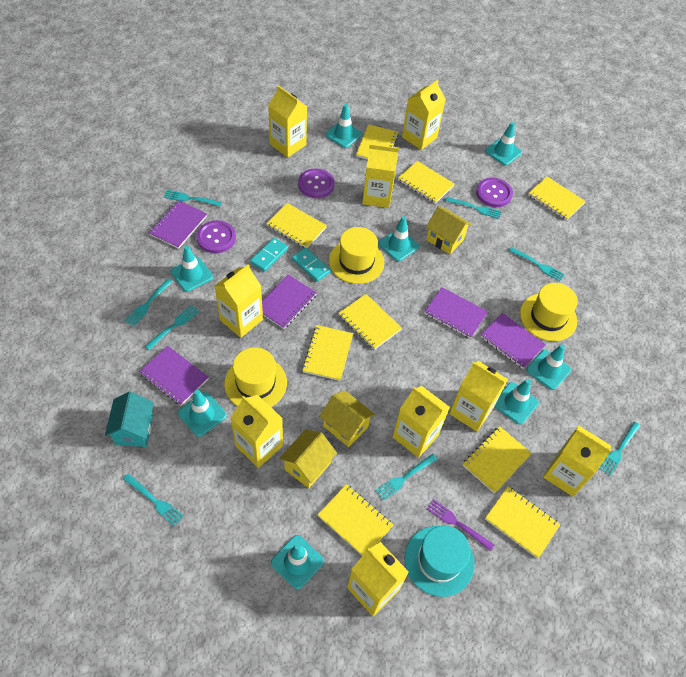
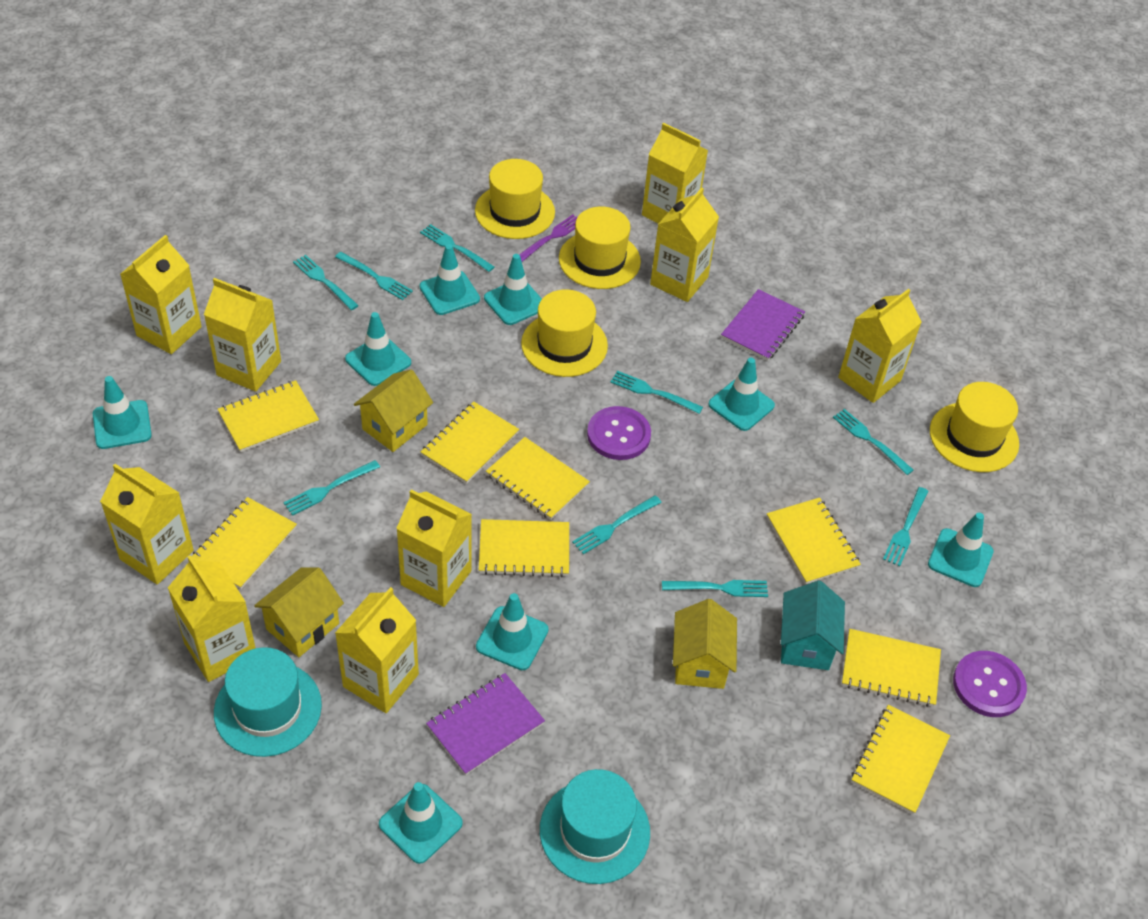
purple button: [196,220,236,253] [298,169,335,198] [476,178,513,207] = 3 -> [587,406,651,460] [953,651,1027,717] = 2
purple notebook: [139,346,209,406] [149,200,207,249] [262,275,317,329] [424,287,488,339] [480,313,546,369] = 5 -> [426,673,545,775] [721,289,805,361] = 2
turquoise domino: [250,238,288,272] [292,248,331,282] = 2 -> none = 0
turquoise fork: [123,473,184,526] [125,278,173,326] [145,305,199,350] [164,190,222,206] [376,454,437,500] [445,197,502,219] [509,247,565,281] [599,422,640,476] = 8 -> [283,460,380,516] [293,255,359,310] [335,252,413,300] [420,224,495,272] [572,495,662,554] [610,371,703,414] [662,580,768,597] [833,409,913,475] [883,487,928,566] = 9
turquoise hat: [404,526,475,597] = 1 -> [214,647,322,757] [540,769,650,884] = 2
yellow hat: [224,347,287,407] [329,227,384,284] [520,283,578,341] = 3 -> [475,159,555,239] [521,289,608,377] [559,207,641,289] [930,382,1019,472] = 4
yellow notebook: [266,203,327,248] [302,325,353,381] [317,484,393,556] [339,294,402,350] [356,124,399,160] [398,161,454,204] [462,426,532,493] [485,487,561,559] [528,177,586,221] = 9 -> [191,497,297,589] [218,380,319,452] [421,401,519,484] [479,519,569,577] [486,437,590,520] [767,498,861,584] [842,629,941,707] [851,705,950,814] = 8

